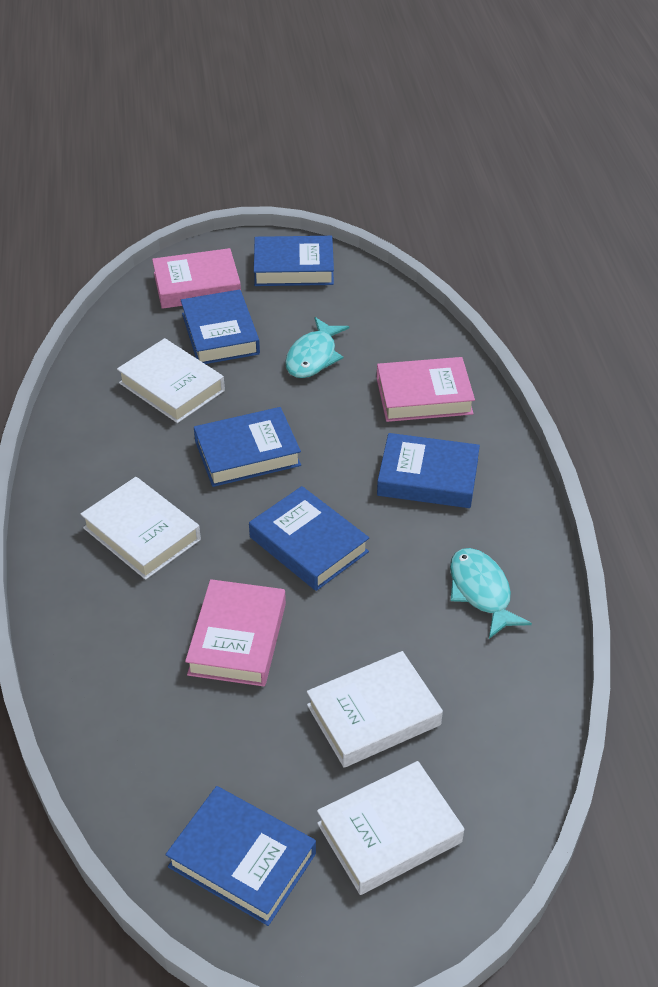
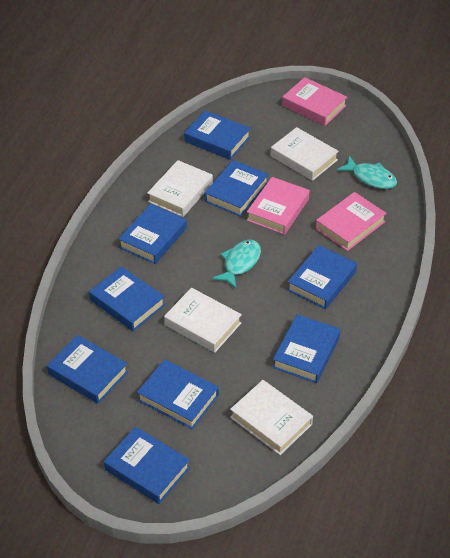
blue book: [165,786,316,926] [181,289,260,364] [194,407,301,487] [249,486,369,591] [254,236,334,286] [377,433,480,508] = 6 -> [47,335,128,404] [89,266,165,331] [104,426,190,504] [118,204,187,264] [137,359,219,429] [184,110,251,160] [204,160,269,217] [273,314,340,383] [287,245,357,309] = 9

